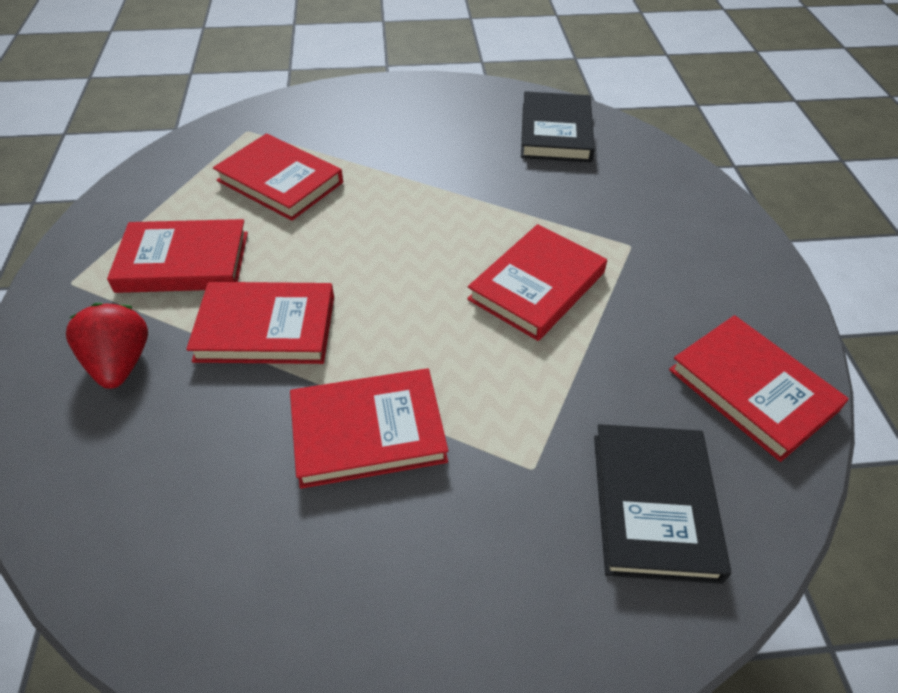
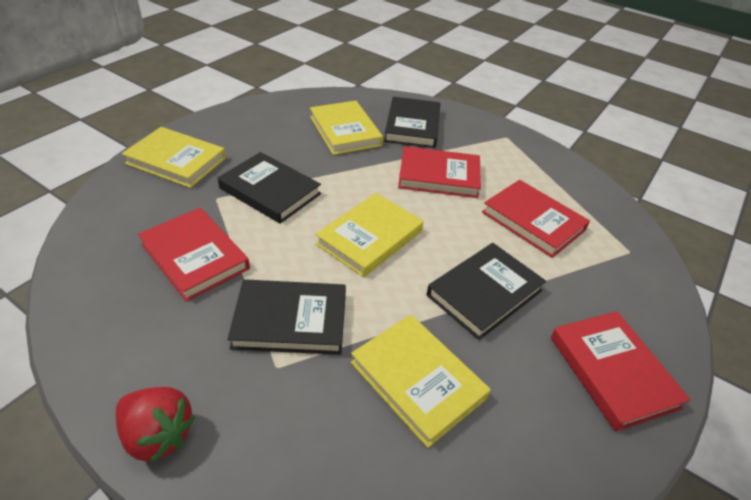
black book: [521,91,595,162] [594,424,731,584] = 2 -> [218,152,321,224] [227,279,346,355] [384,97,440,148] [427,243,546,340] = 4
red book: [107,219,248,293] [186,282,334,364] [213,133,343,221] [290,368,448,489] [467,224,607,341] [669,315,849,462] = 6 -> [138,208,250,302] [398,146,481,198] [482,180,590,258] [551,311,691,432] = 4
yellow book: none = 0 -> [122,127,226,188] [310,101,383,155] [315,193,423,277] [351,315,491,448] = 4

